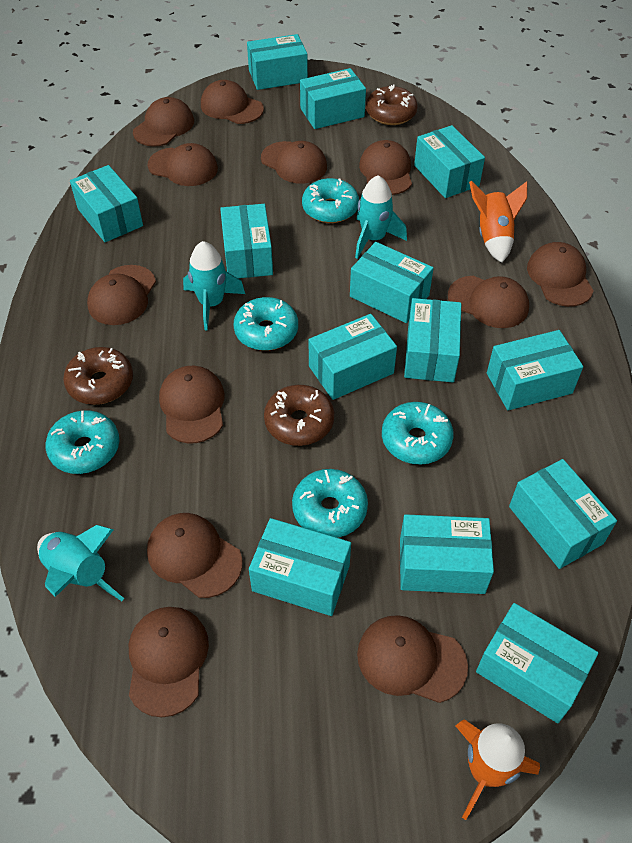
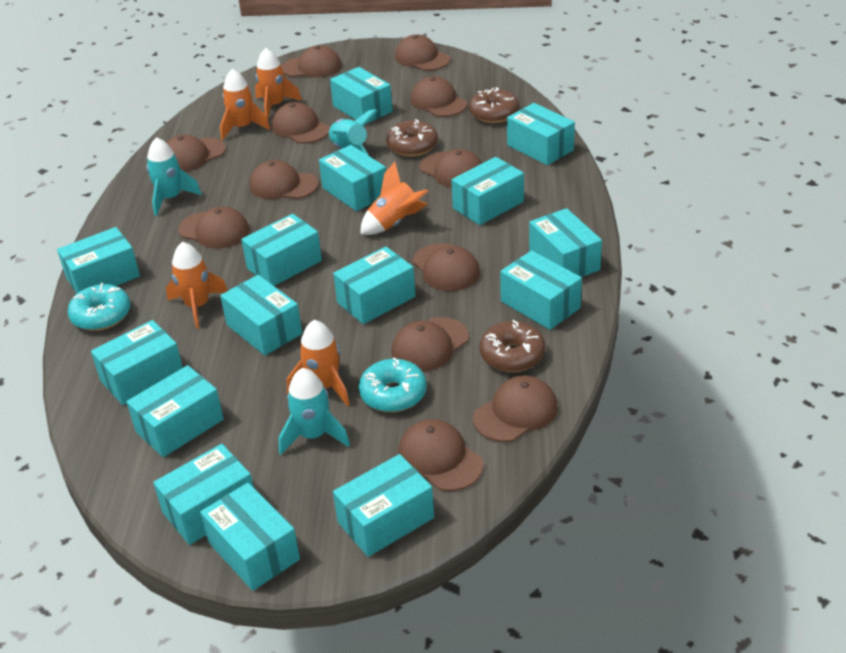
orange rocket: [456,719,540,820] [469,181,527,263] = 2 -> [166,242,228,329] [220,69,270,140] [255,48,302,119] [287,320,350,406] [360,162,428,235] = 5
turquoise box: [70,165,143,242] [220,204,273,278] [247,34,308,90] [249,518,351,616] [300,68,366,129] [309,314,397,400] [350,242,433,323] [400,514,494,594] [404,298,461,382] [414,125,485,198] [476,603,598,723] [487,330,583,410] [509,459,617,569] = 13 -> [57,227,140,293] [91,320,183,405] [126,365,224,457] [153,444,254,545] [200,482,300,591] [220,275,302,356] [241,214,322,286] [319,145,386,211] [330,67,393,124] [333,247,416,324] [333,454,434,557] [451,157,524,225] [500,250,582,330] [507,103,575,165] [529,208,602,277] = 15
turquoise donut: [45,410,119,474] [233,297,298,351] [292,469,368,538] [302,178,359,223] [382,402,454,465] = 5 -> [68,283,131,331] [359,358,427,412] = 2

